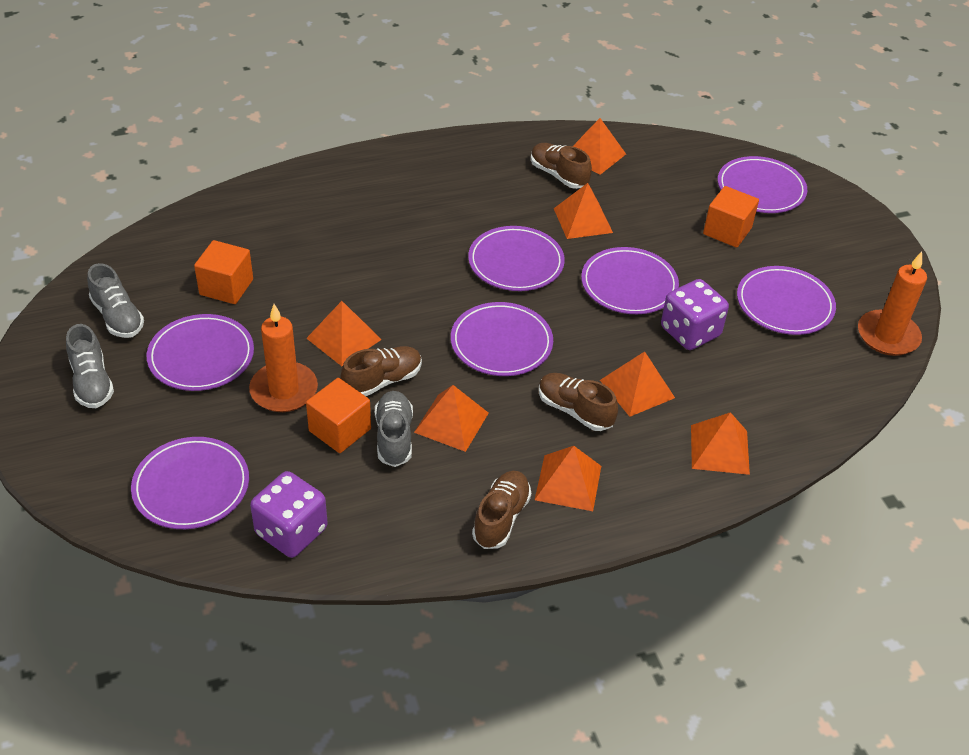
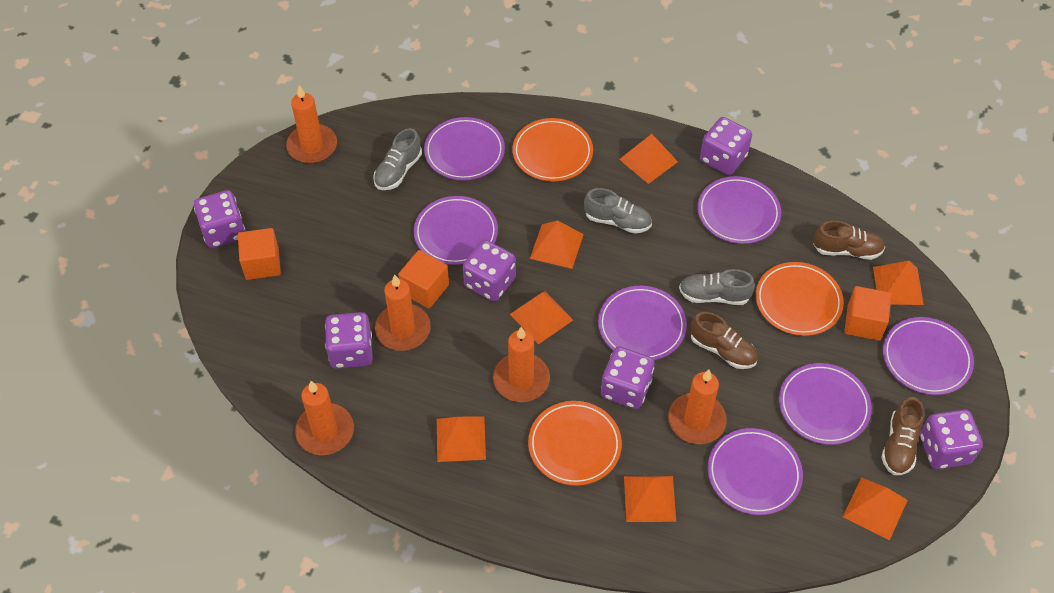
brown shoe: [341,346,422,396] [472,471,531,549] [531,143,592,189] [539,373,618,431] = 4 -> [690,312,758,369] [813,221,885,260] [881,397,924,475] = 3
orange candle: [249,304,318,412] [858,252,927,356] = 2 -> [286,85,337,163] [295,381,354,455] [375,275,431,351] [493,327,550,402] [668,370,727,444] = 5
orange plate: none = 0 -> [512,118,593,181] [528,401,622,486] [756,262,844,336] = 3
purple dice: [250,471,328,558] [661,279,729,350] = 2 -> [194,190,245,248] [325,312,373,369] [463,240,516,301] [601,346,655,409] [700,117,752,175] [920,409,983,469] = 6

